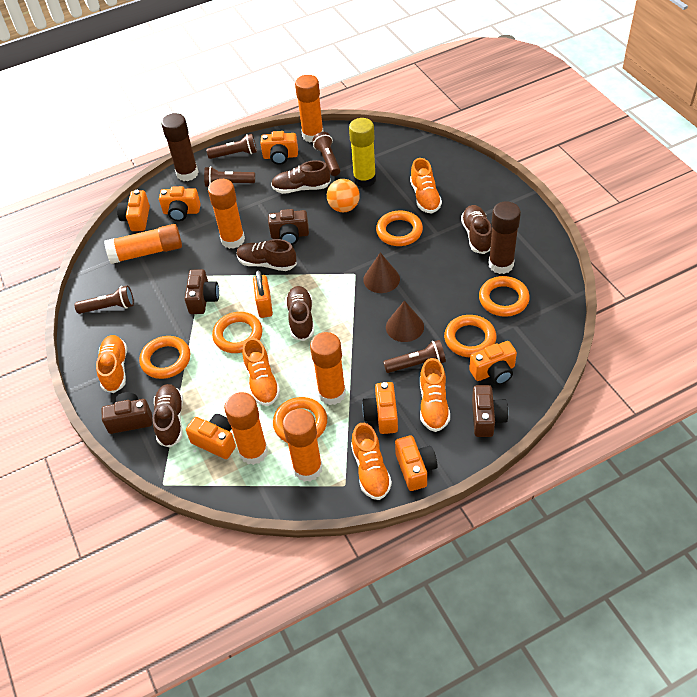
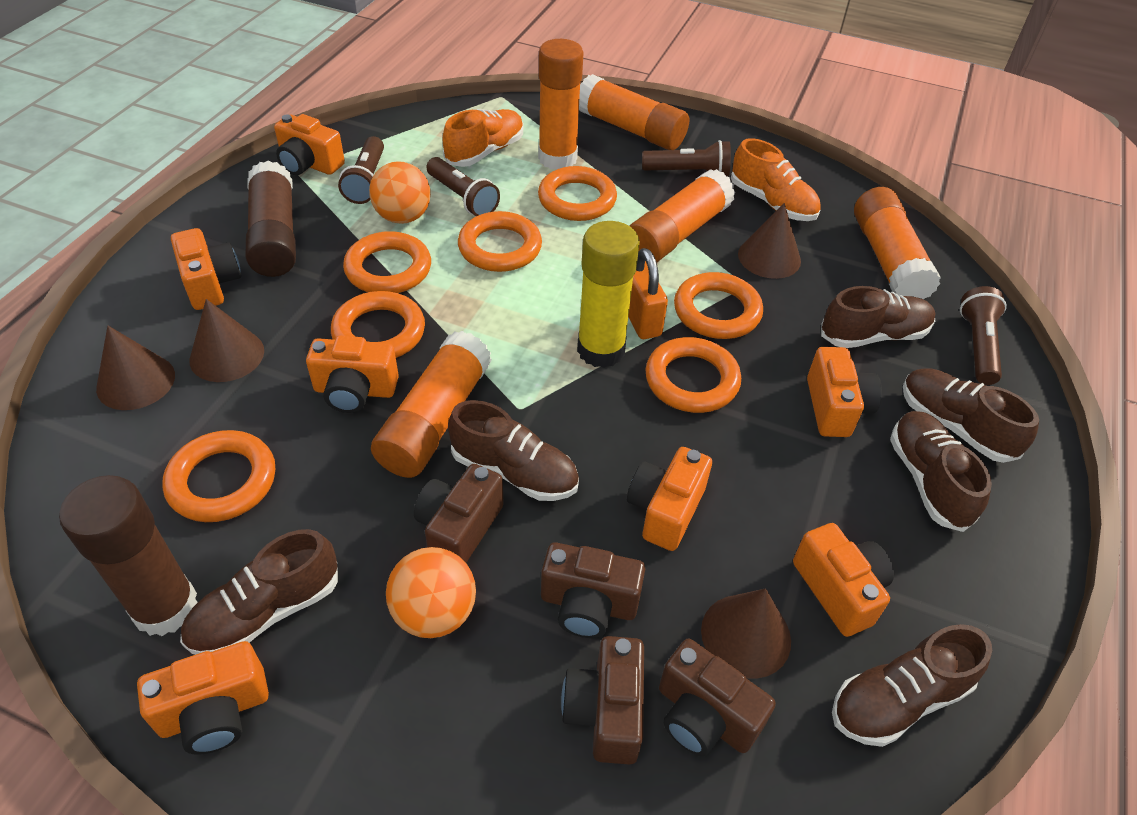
brown cone: [363,253,400,293] [386,301,424,342] = 2 -> [96,326,175,410] [189,299,264,382] [701,588,791,678] [738,203,801,279] = 4
brown flashlight: [75,285,134,314] [204,166,255,187] [207,134,257,159] [312,132,340,176] [383,340,446,373] = 5 -> [338,136,384,204] [427,157,500,216] [642,140,731,176] [960,286,1007,385] = 4
brown shoe: [153,384,183,447] [237,239,297,271] [271,160,331,194] [285,286,314,341] [461,205,492,254] = 5 -> [180,529,338,655] [448,400,579,501] [821,286,935,348] [832,624,992,747] [890,411,992,532] [903,369,1039,463] = 6
orange ball: [327,179,360,212] = 1 -> [369,161,431,224] [386,547,476,638] = 2
orange glue stick: [104,224,182,264] [208,179,245,249] [224,392,268,465] [283,409,322,482] [295,75,324,142] [310,332,346,405] = 6 -> [371,331,492,478] [538,39,584,170] [579,74,689,150] [629,169,735,263] [854,187,941,300] = 5
orange ring: [139,336,190,379] [212,312,263,353] [273,397,327,443] [376,210,423,246] [444,315,496,357] [479,276,530,317] = 6 -> [162,430,275,522] [331,291,425,358] [343,231,431,293] [458,211,542,272] [538,166,617,221] [645,337,741,413] [674,272,763,339] = 7
orange shoe: [96,335,127,393] [242,338,280,406] [351,423,392,500] [410,158,442,213] [420,358,450,432] = 5 -> [442,109,523,167] [731,138,820,221] = 2

